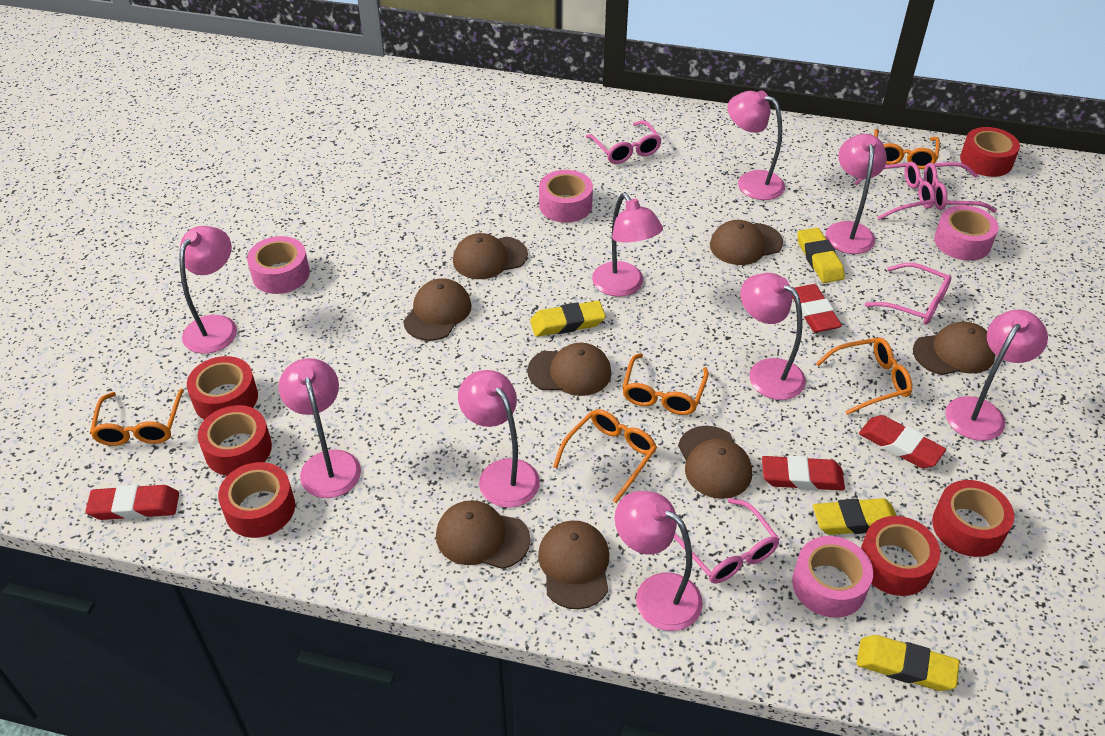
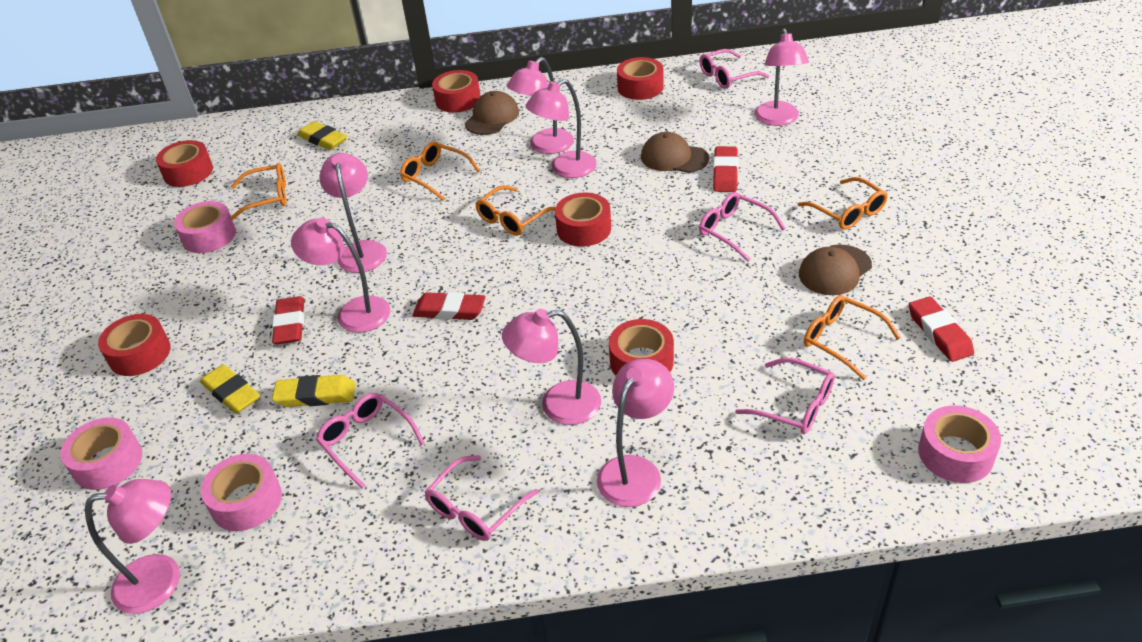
brown cap: [403,278,472,341] [436,500,531,569] [453,233,528,279] [527,343,612,396] [538,520,609,609] [678,426,752,499] [710,220,783,265] [913,322,995,375] = 8 -> [465,91,519,135] [641,132,709,173] [799,245,872,295] = 3
pink lamp: [179,226,237,354] [278,358,361,498] [458,370,540,508] [592,193,663,297] [615,491,703,631] [727,90,785,200] [740,273,806,400] [825,134,887,254] [946,310,1048,441] = 9 -> [85,479,180,614] [291,218,390,333] [319,153,387,273] [502,309,601,425] [507,57,574,154] [525,79,597,178] [597,359,674,507] [755,28,809,126] = 8
yellow eraser: [530,301,606,337] [797,228,845,283] [813,498,896,535] [856,635,959,691] = 4 -> [200,364,260,414] [272,375,356,407] [297,121,347,150] = 3

